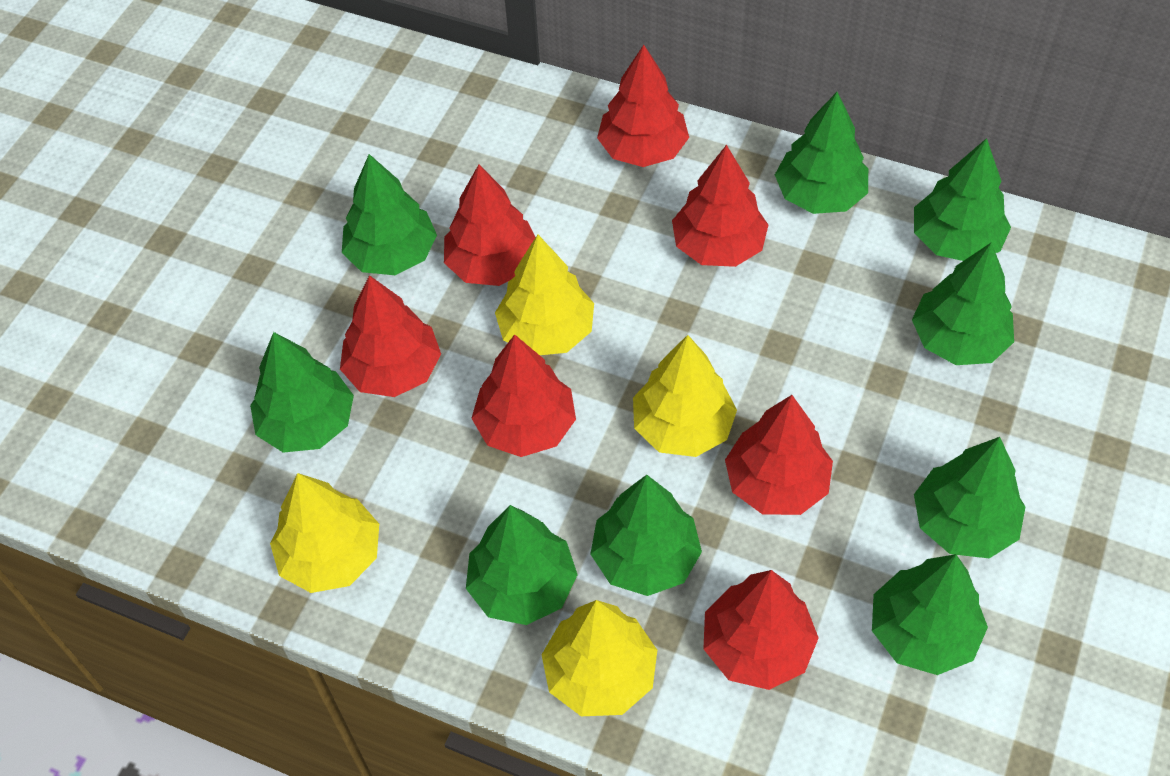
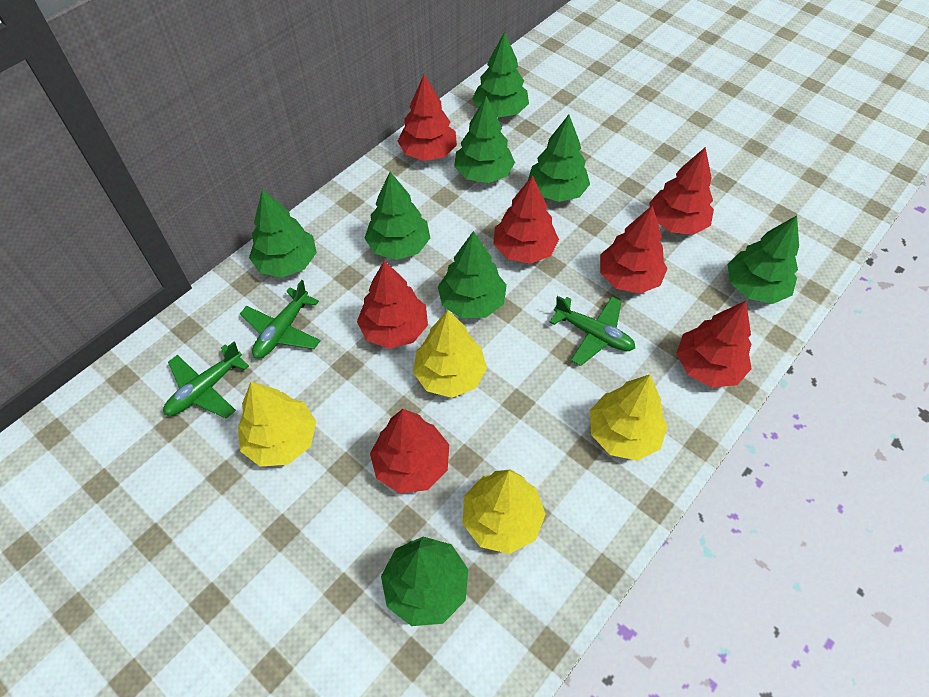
green plane: none = 0 -> [163,342,249,418] [240,280,321,359] [550,296,635,366] = 3
green tree: [250,332,354,453] [342,154,437,275] [466,505,578,625] [590,475,702,596] [775,92,868,214] [872,554,988,675] [912,242,1014,365] [914,138,1011,261] [914,437,1026,558] = 9 -> [249,189,317,278] [364,172,430,260] [381,537,469,626] [438,231,507,318] [454,96,515,183] [472,32,529,117] [528,115,590,202] [727,215,799,304] = 8

